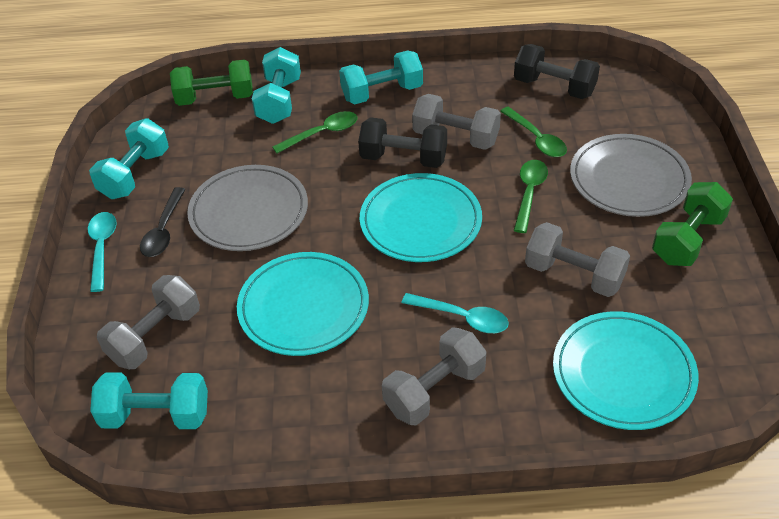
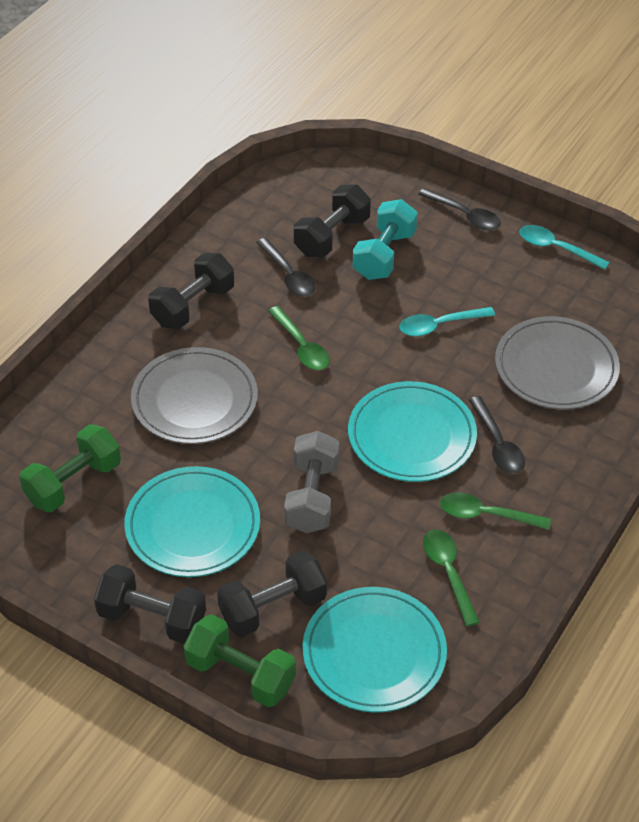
black dumbbell: [358,117,447,168] [514,44,600,99] = 2 -> [94,564,206,644] [148,252,234,329] [217,550,327,637] [294,184,371,257] = 4
black spoon: [140,187,186,257] = 1 -> [256,238,316,297] [418,188,501,230] [469,396,525,473] = 3
grey dumbbell: [97,275,200,369] [382,327,487,425] [412,94,501,150] [525,222,630,297] = 4 -> [284,431,339,533] = 1
turquoise dumbbell: [89,118,169,199] [90,372,208,429] [252,47,301,124] [339,50,423,104] = 4 -> [352,199,418,280] = 1

